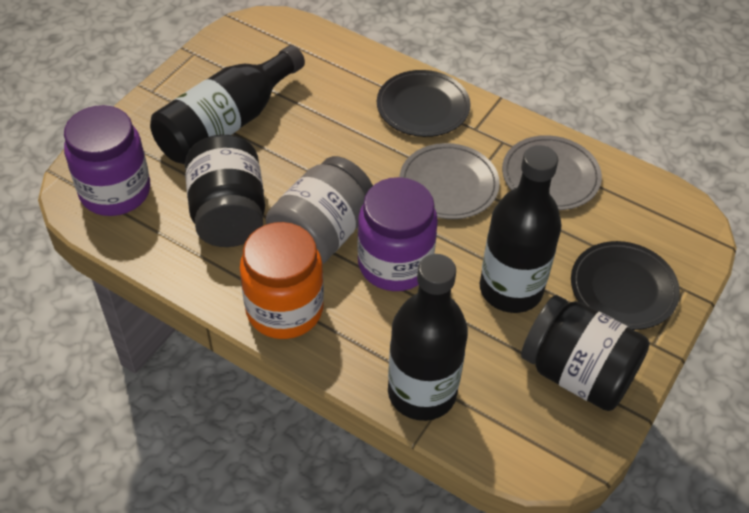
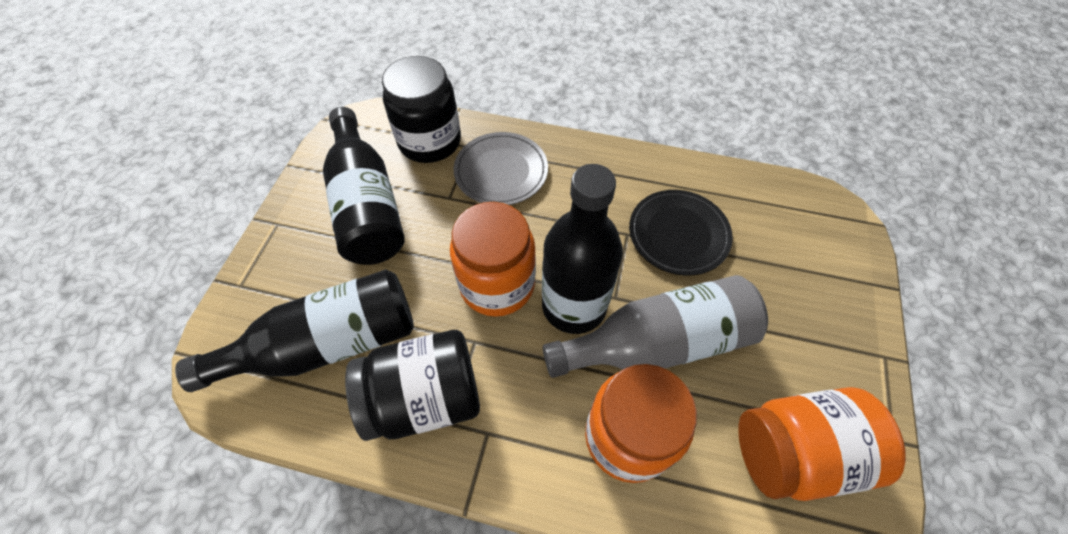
black plate: [377,70,471,137] [571,241,680,330] = 2 -> [629,190,733,276] = 1
grey bottle: none = 0 -> [543,275,768,378] = 1
grey jar: [266,156,373,264] = 1 -> none = 0
grey plate: [399,143,500,219] [502,135,602,210] = 2 -> [454,132,548,205] = 1
orange jar: [240,222,324,339] = 1 -> [450,202,536,317] [585,364,697,483] [738,387,906,501] = 3
purple jar: [64,105,150,216] [357,177,438,291] = 2 -> none = 0

